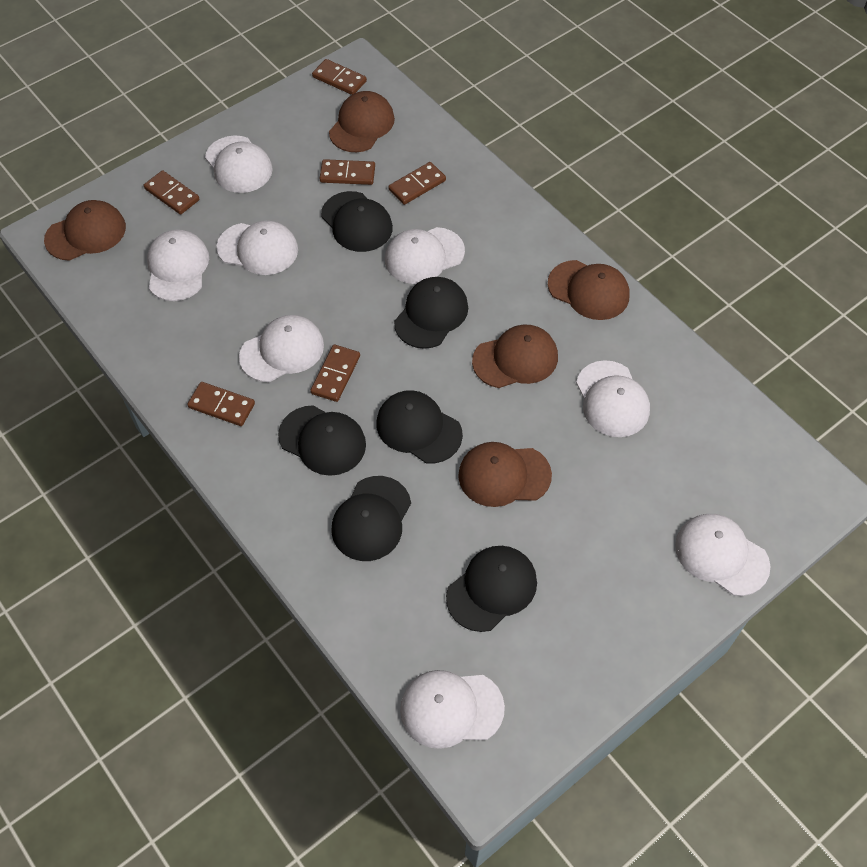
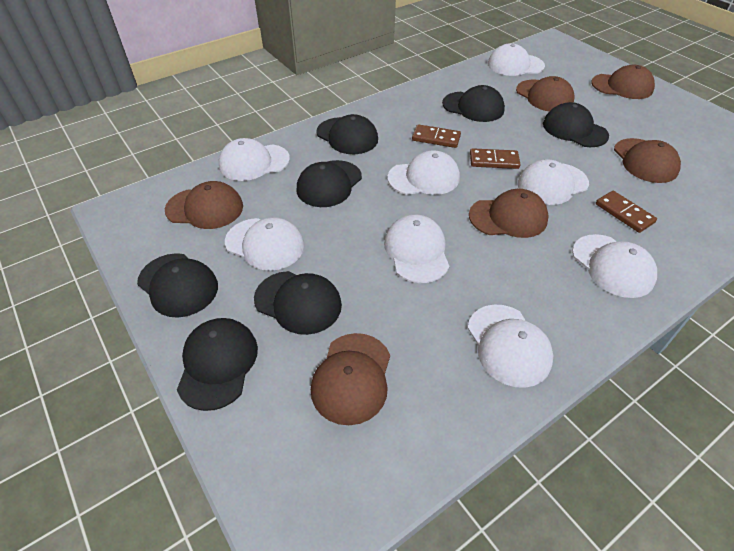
black cap: [278,405,366,476] [321,191,393,252] [331,476,411,561] [376,390,463,464] [394,277,468,349] [446,546,537,632] = 6 -> [137,253,218,318] [177,318,258,411] [254,271,342,335] [297,160,362,207] [316,114,378,154] [442,85,505,122] [543,102,609,147] = 7
brown cap: [44,200,126,261] [329,91,395,152] [458,442,552,507] [472,324,558,388] [548,260,630,320] = 5 -> [165,181,243,229] [311,333,390,425] [469,189,549,238] [516,76,575,112] [591,64,655,99] [614,138,681,183] = 6
brown domino: [144,170,199,214] [187,382,255,426] [310,344,360,402] [312,59,367,95] [320,159,375,185] [388,162,446,205] = 6 -> [412,124,461,148] [470,148,520,169] [596,191,657,233] = 3

